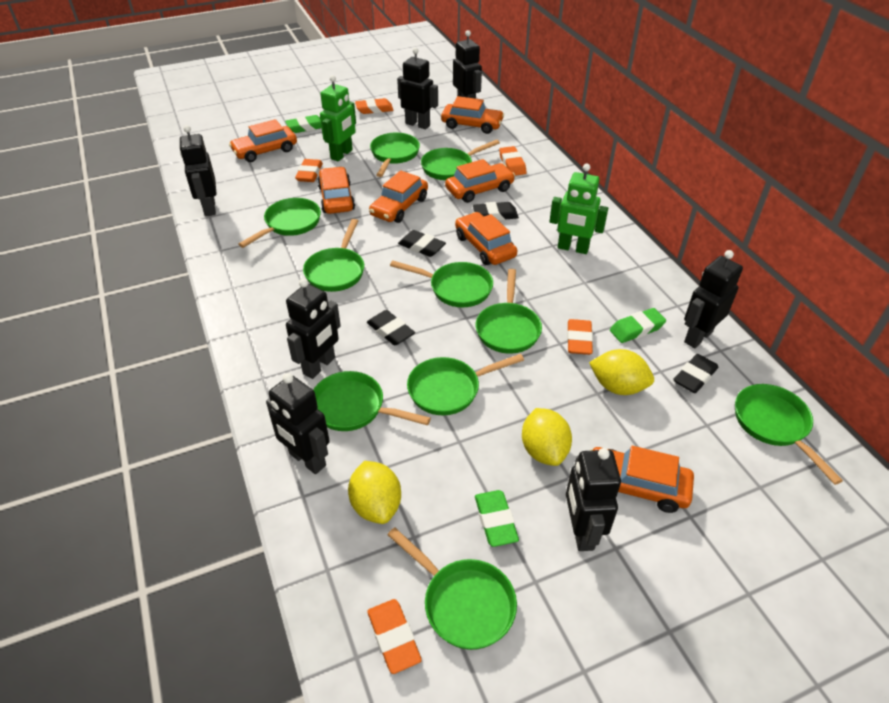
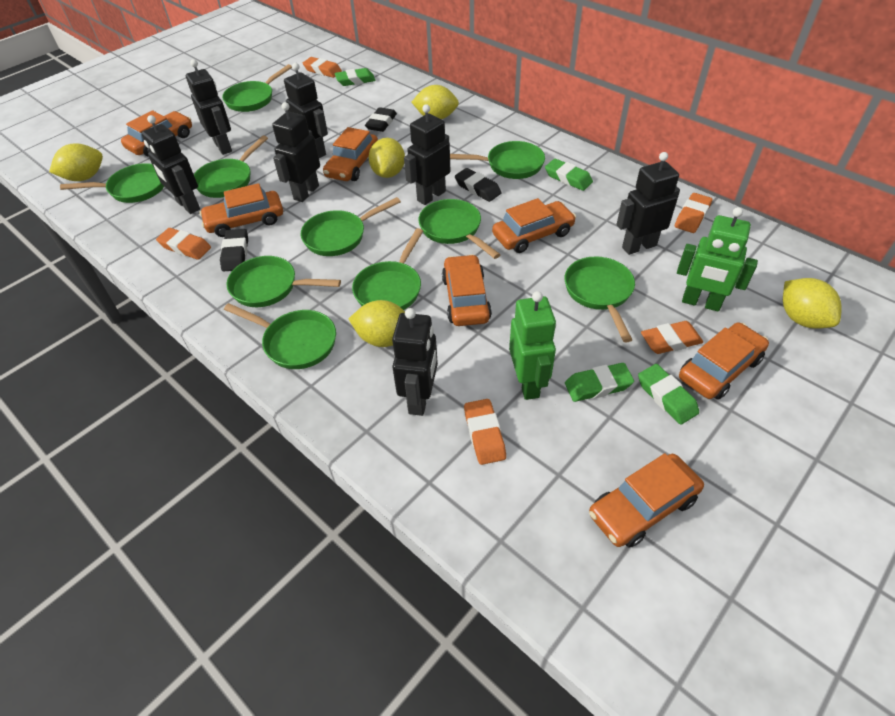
black eraser: [367,310,415,345] [398,230,446,257] [473,202,519,221] [673,354,718,393] = 4 -> [220,229,248,271] [365,107,397,132] [455,168,501,202] = 3
green eraser: [285,115,322,133] [475,490,519,547] [610,308,666,343] = 3 -> [335,68,375,86] [545,159,593,191] [565,363,634,402] [638,364,699,425] = 4
yellow lemon: [348,461,401,524] [522,408,572,466] [589,349,654,395] = 3 -> [49,143,103,181] [349,300,405,347] [369,138,405,178] [412,85,459,119] [783,278,841,329] = 5

